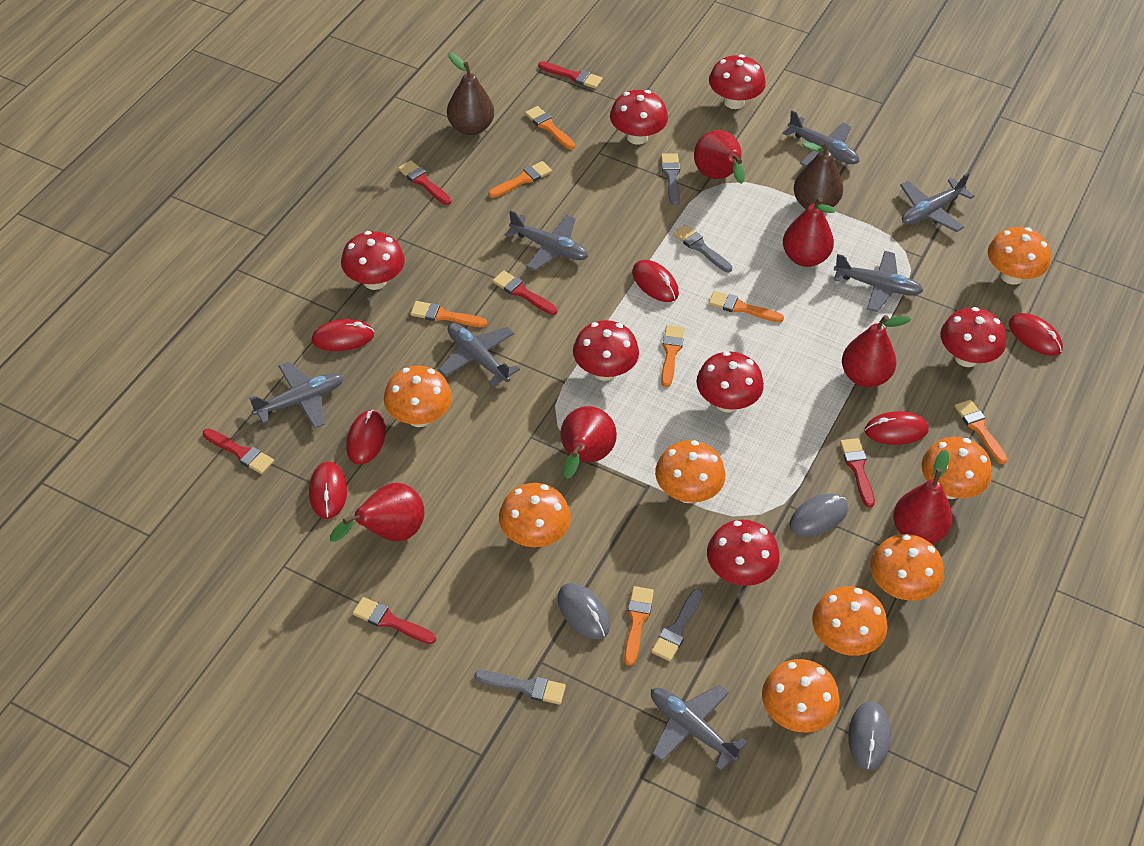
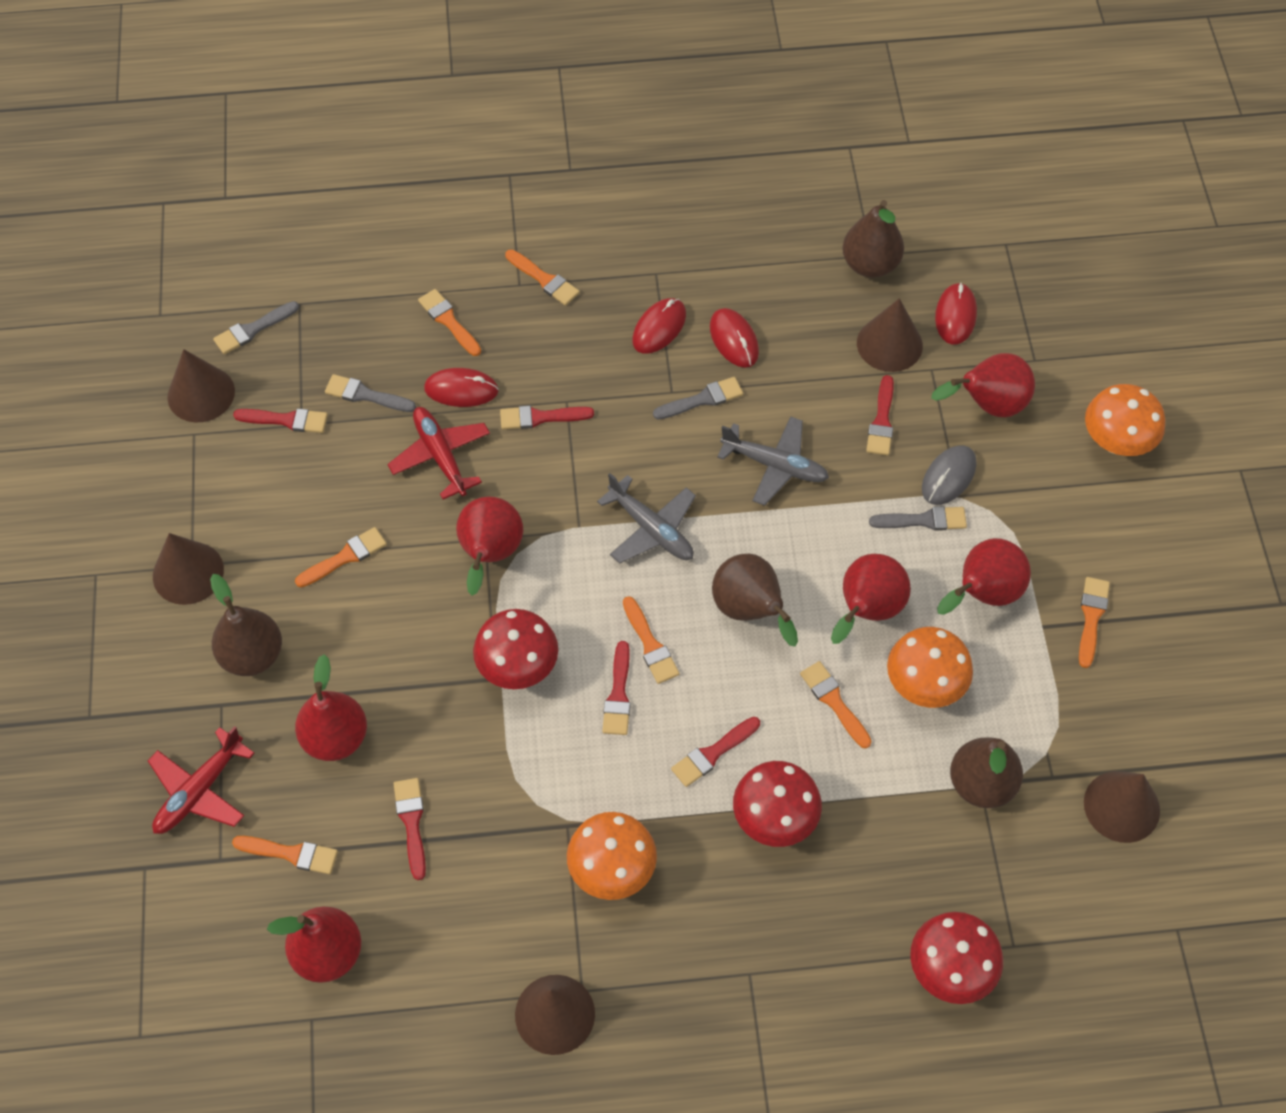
brown cone: none = 0 -> [153,533,224,605] [167,349,235,423] [515,975,595,1055] [857,298,923,372] [1084,771,1160,843] = 5
brown pear: [447,53,494,135] [794,141,843,209] = 2 -> [210,574,282,676] [712,554,798,647] [842,200,904,278] [950,737,1023,808] = 4
grey mouse: [558,583,610,639] [790,493,848,536] [848,701,891,770] = 3 -> [922,446,976,505] = 1
grey plane: [249,362,343,429] [438,323,520,387] [504,210,588,271] [651,685,748,771] [783,111,859,167] [834,251,923,312] [900,173,974,232] = 7 -> [597,473,696,564] [717,416,829,506] = 2
orange mushroom: [384,366,452,427] [499,483,571,547] [655,440,725,503] [762,659,840,732] [812,586,888,656] [870,534,944,601] [921,437,992,499] [988,227,1051,285] = 8 -> [567,812,657,900] [887,627,973,708] [1085,384,1165,456] = 3
red mouse: [309,461,347,519] [311,319,375,351] [346,410,386,465] [632,260,679,302] [865,411,928,445] [1009,313,1063,356] = 6 -> [424,368,499,407] [632,298,686,354] [710,308,759,368] [935,282,977,345] = 4
red mushroom: [341,231,405,290] [573,320,639,381] [610,90,668,145] [696,351,764,412] [707,519,780,586] [709,54,766,109] [941,307,1006,367] = 7 -> [473,609,558,689] [733,761,822,847] [910,912,1003,1004] = 3
red plane: none = 0 -> [148,726,255,834] [388,407,490,499] = 2

